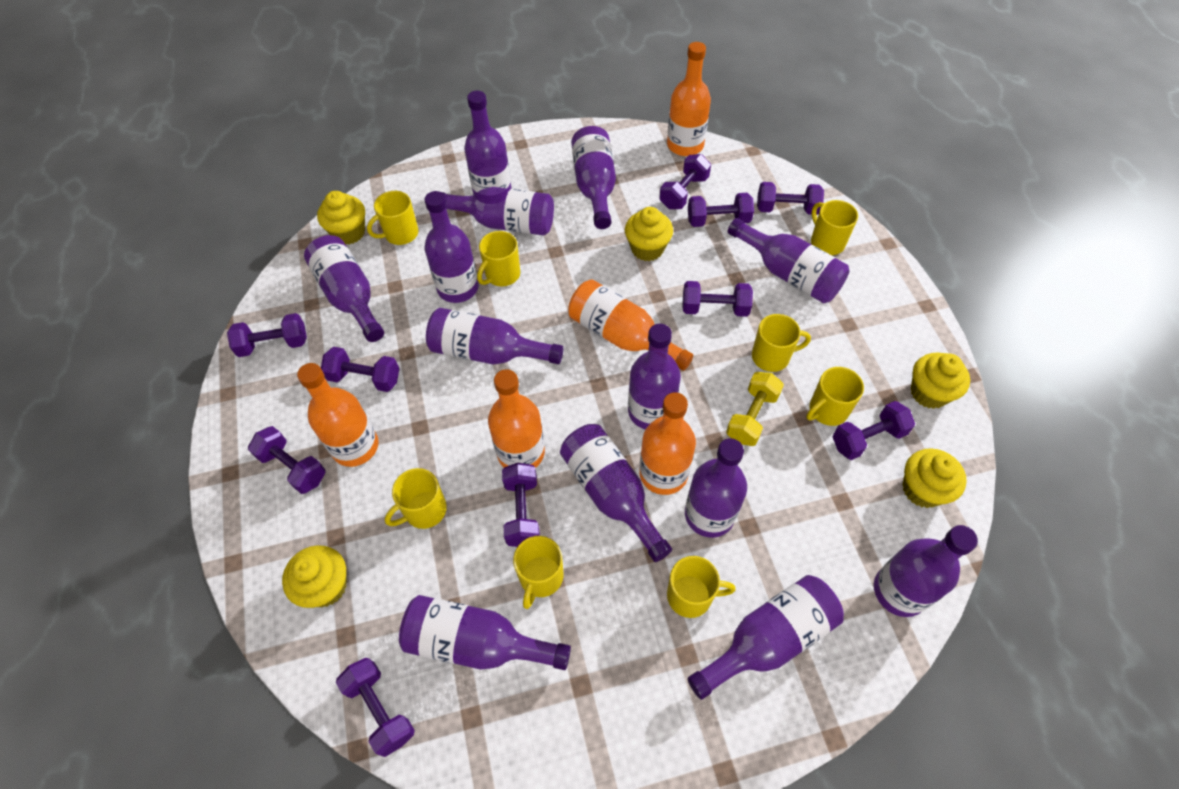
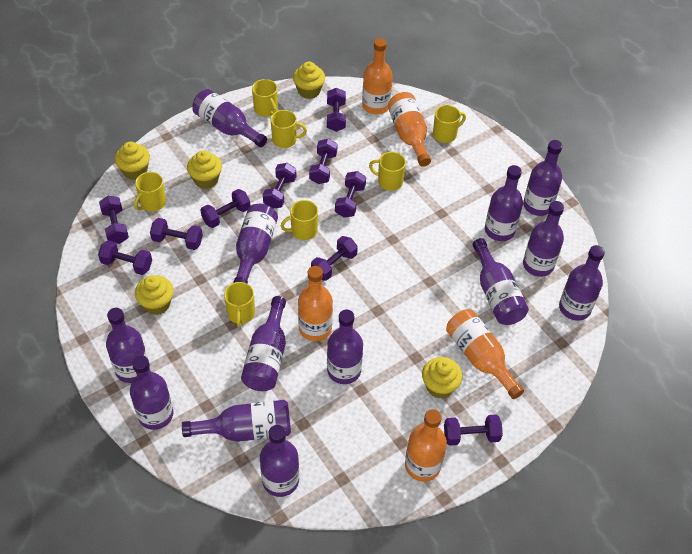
yellow dumbbell: [726,372,784,446] = 1 -> none = 0
yellow mug: [367,191,419,245] [385,468,447,529] [477,231,520,286] [513,536,563,609] [667,556,736,618] [752,314,811,372] [806,367,864,426] [811,200,858,255] = 8 -> [134,172,166,212] [224,282,255,327] [252,79,278,117] [271,110,307,148] [281,200,318,240] [369,152,406,191] [433,105,466,143] = 7

